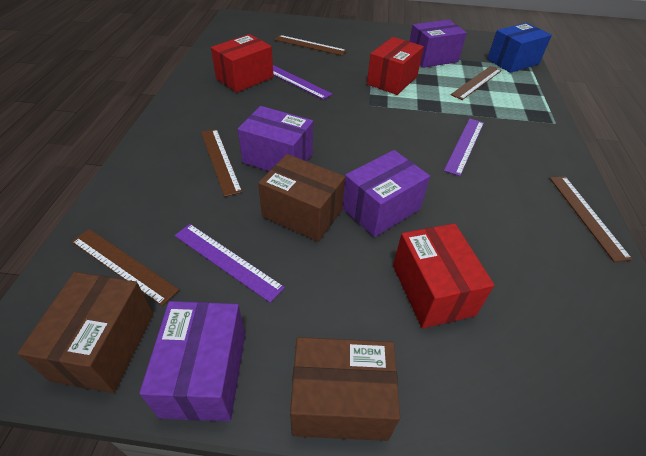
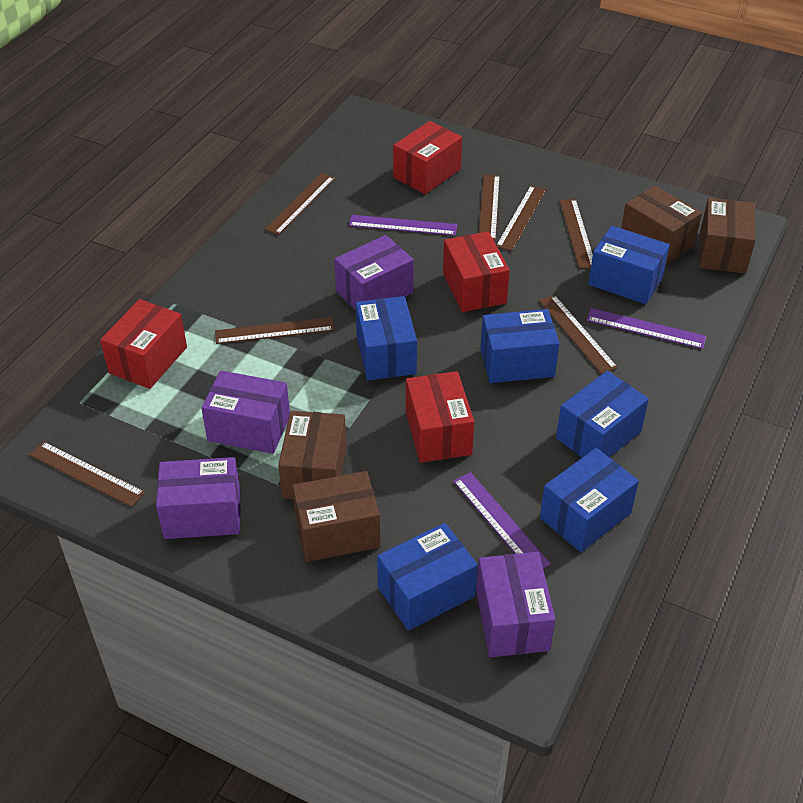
blue box: [487,23,552,73] = 1 -> [355,296,417,380] [377,523,478,631] [480,309,559,383] [540,448,639,552] [556,371,649,458] [588,225,670,304] = 6
brown box: [18,272,154,393] [258,154,345,242] [290,337,400,441] = 3 -> [278,411,347,499] [292,471,381,562] [621,185,702,264] [699,198,755,274] = 4
brown ruler: [71,229,179,306] [201,129,242,197] [275,35,347,56] [450,66,502,100] [549,176,633,262] = 5 -> [29,441,145,507] [215,317,334,344] [264,173,335,235] [479,175,500,241] [496,186,546,251] [539,295,618,374] [559,199,593,269] = 7
red box: [211,34,273,92] [367,37,424,95] [393,223,494,328] = 3 -> [100,299,187,389] [393,121,462,194] [406,371,474,463] [443,232,510,312] = 4

